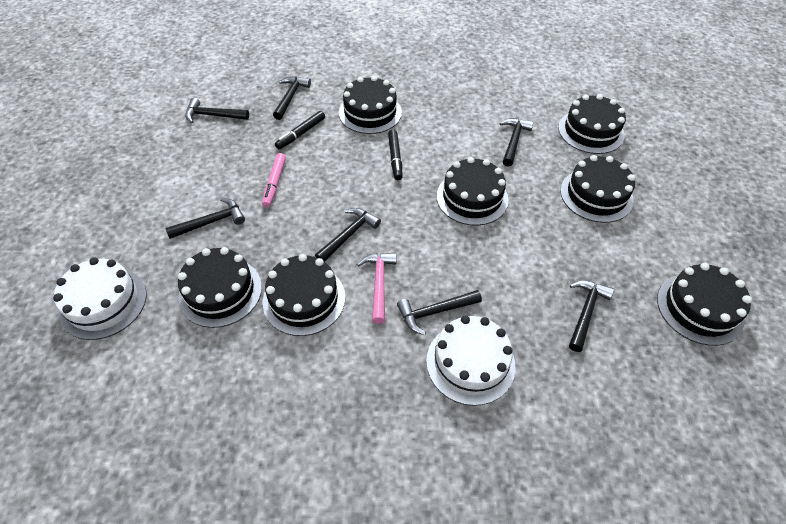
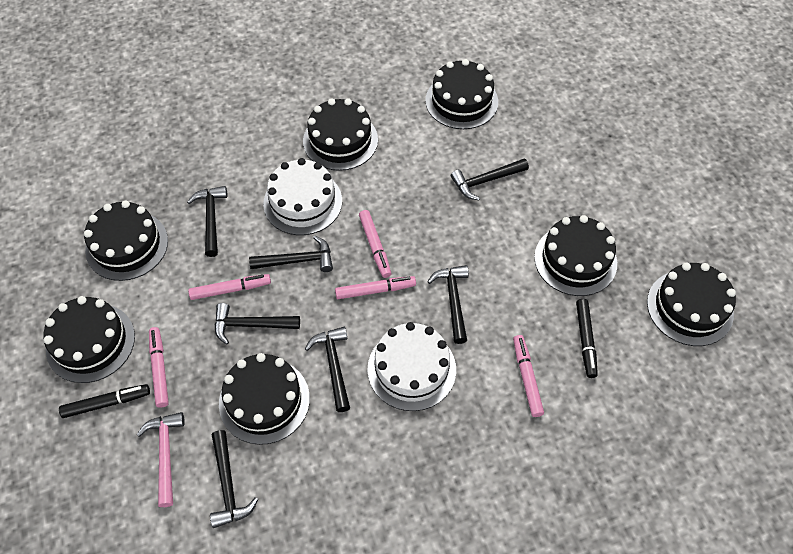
pink marker: [262,153,286,207] = 1 -> [149,327,169,408] [188,274,271,300] [335,276,416,299] [359,210,391,278] [513,335,544,417] = 5

